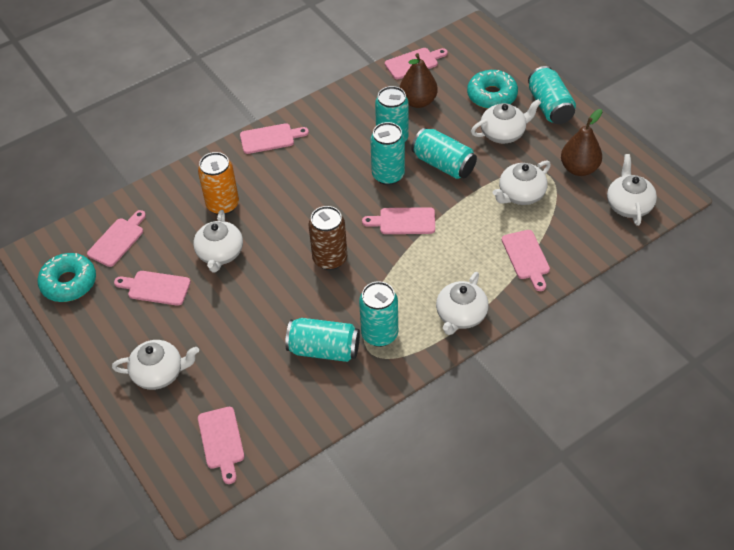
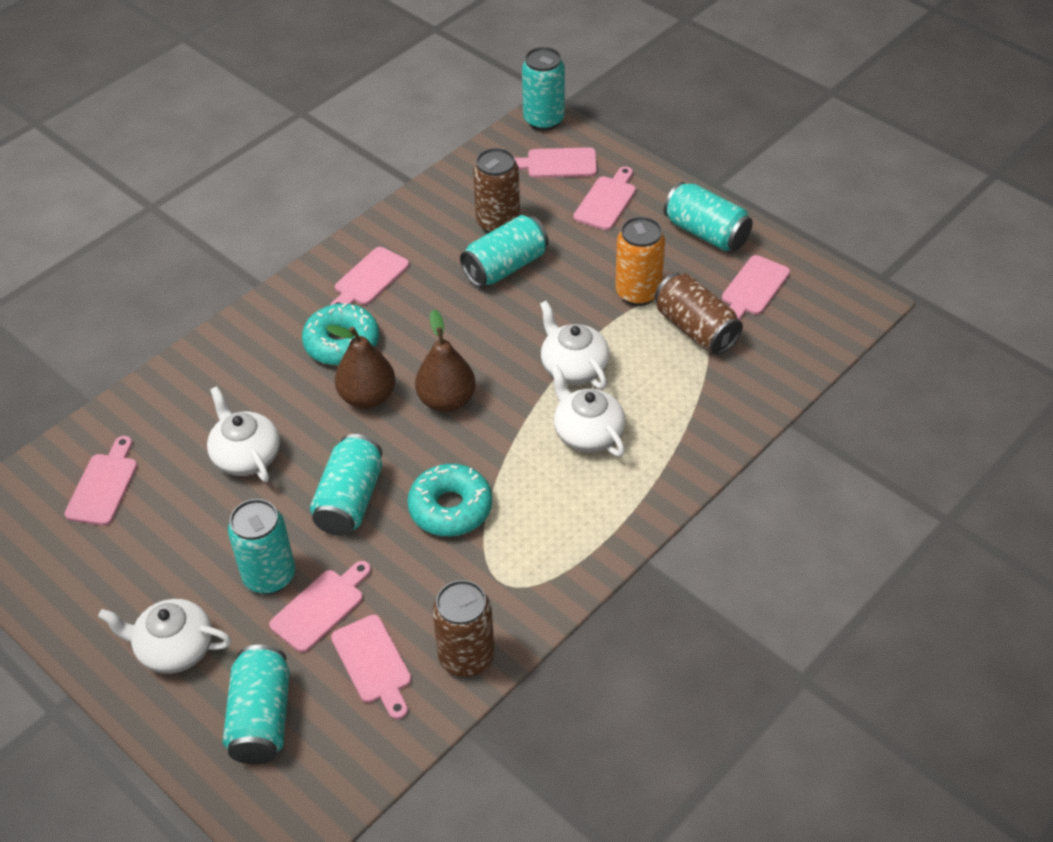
brown can: [309,206,347,270] = 1 -> [432,580,495,677] [473,148,520,233] [655,273,743,354] = 3
white teapot: [112,340,199,390] [193,210,243,272] [436,272,489,335] [471,99,541,143] [493,161,551,205] [607,154,657,226] = 6 -> [98,599,232,674] [207,386,280,482] [540,301,610,389] [551,365,625,457] = 4

